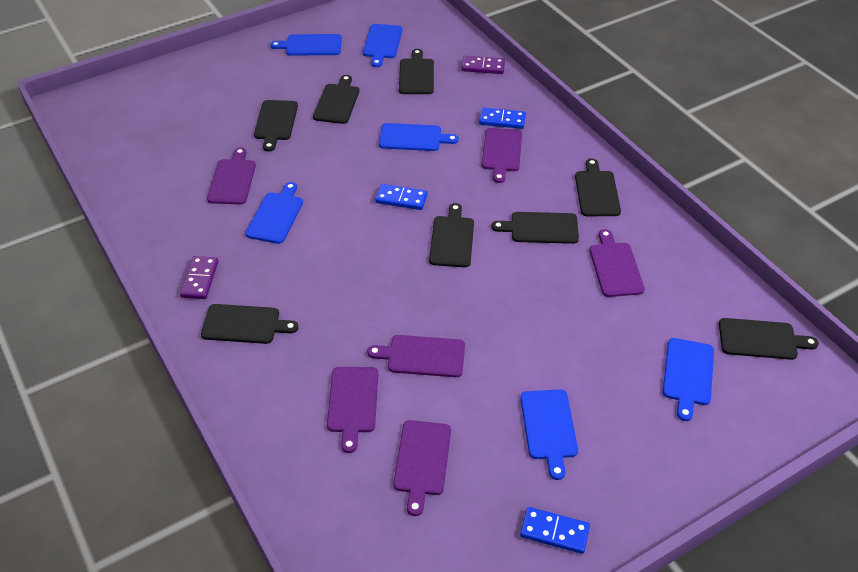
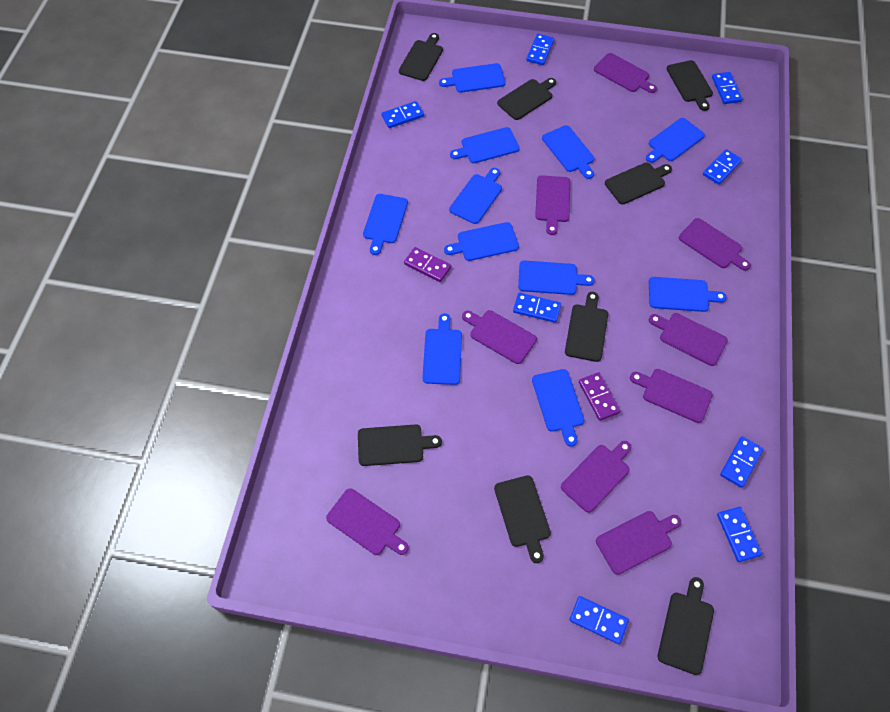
blue cutting board: [245,182,303,244] [270,34,342,56] [363,24,403,67] [379,123,459,151] [520,389,578,480] [663,338,714,421] = 6 -> [363,194,408,255] [422,313,462,385] [439,63,506,93] [444,222,519,261] [449,168,502,224] [450,127,520,163] [518,260,595,295] [532,369,584,447] [542,125,595,179] [646,118,705,163] [649,277,726,312] = 11
blue domino: [375,184,428,210] [479,108,526,129] [520,507,590,554] = 3 -> [381,101,424,128] [513,293,561,323] [526,34,554,65] [570,596,629,644] [703,149,742,185] [712,72,743,104] [717,507,762,562] [720,436,763,488] = 8
purple cutting board: [207,147,256,205] [327,367,378,453] [367,335,465,377] [393,420,451,516] [482,128,522,183] [590,229,645,297] = 6 -> [326,488,409,555] [462,310,537,364] [535,175,570,235] [561,441,631,513] [594,53,657,93] [596,511,681,575] [630,369,713,423] [649,313,728,366] [679,218,751,271] = 9

